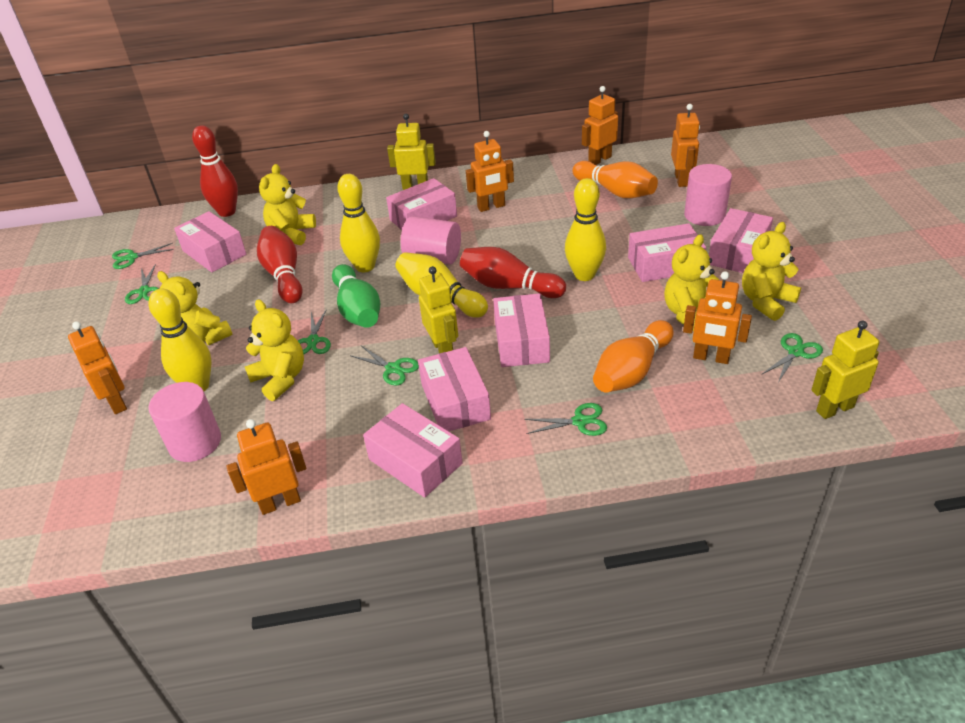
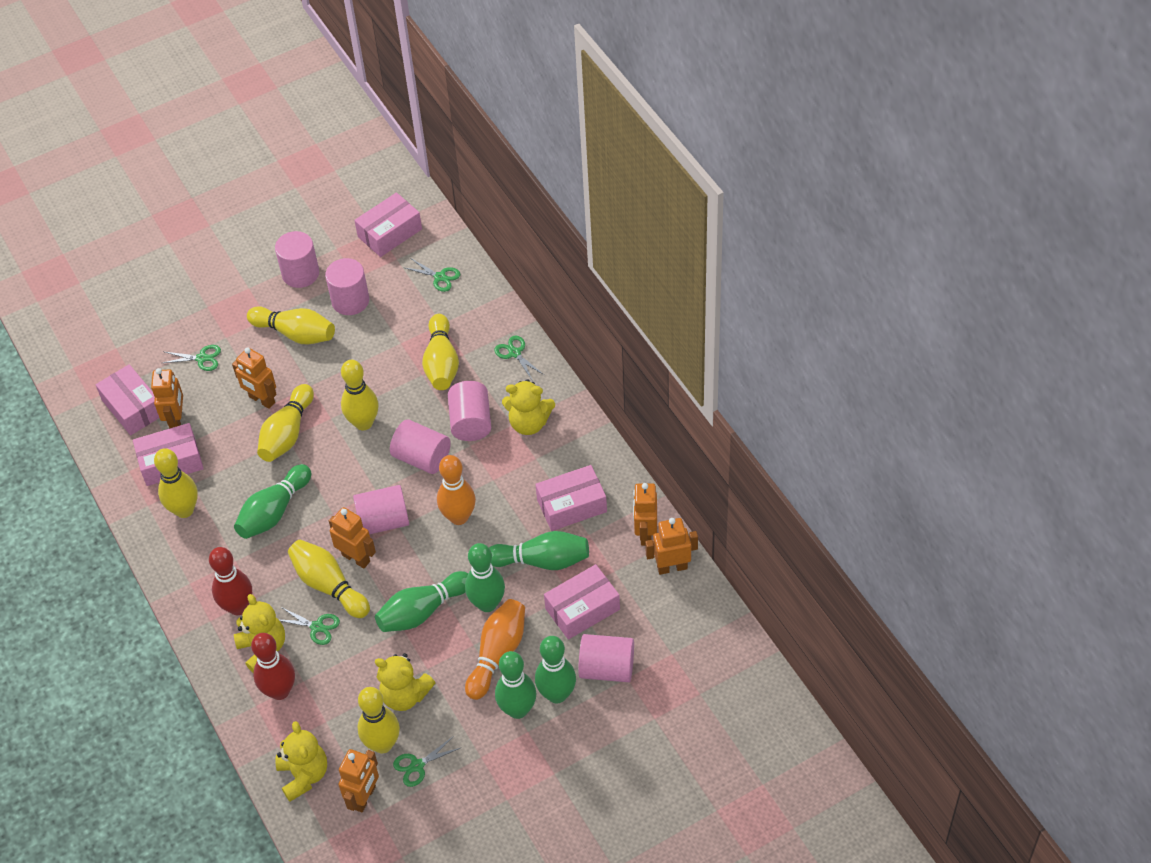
green bowling pin: [332,264,380,328] = 1 -> [234,464,311,539] [375,571,468,632] [465,543,505,612] [489,531,589,570] [495,651,536,719] [535,636,576,703] = 6
green scissors: [112,243,174,269] [125,264,159,304] [298,309,331,354] [350,346,419,386] [524,403,607,436] [761,333,823,383] = 6 -> [163,345,221,371] [279,607,340,645] [393,736,462,787] [403,259,460,292] [494,336,544,381] = 5
pink box: [174,211,246,272] [363,403,463,498] [386,178,457,230] [418,347,491,431] [493,293,550,367] [628,223,706,282] [709,208,773,273] = 7 -> [95,364,159,435] [133,423,204,486] [354,192,422,257] [535,465,607,531] [544,564,620,640] = 5
pink cylinder: [148,382,221,462] [401,216,461,264] [684,164,732,226] = 3 -> [275,231,319,288] [325,258,369,315] [353,485,409,534] [390,420,451,474] [448,381,491,441] [578,634,634,682] = 6
red bowling pin: [192,125,238,217] [257,226,303,303] [460,247,566,298] = 3 -> [209,547,252,615] [251,633,295,700] = 2
yellow bowling pin: [148,289,212,391] [337,174,380,272] [395,252,488,318] [565,178,606,281] = 4 -> [154,448,198,518] [247,306,335,344] [257,384,314,462] [288,539,370,618] [341,360,379,430] [358,687,400,753] [422,314,459,390] = 7
yellow robot: [387,114,436,190] [419,266,458,353] [811,321,879,419] = 3 -> none = 0
yellow teddy bear: [157,271,233,346] [245,299,304,401] [259,164,316,245] [664,234,719,331] [742,222,801,321] = 5 -> [234,594,285,673] [275,721,327,801] [375,653,436,711] [502,380,555,435] = 4

